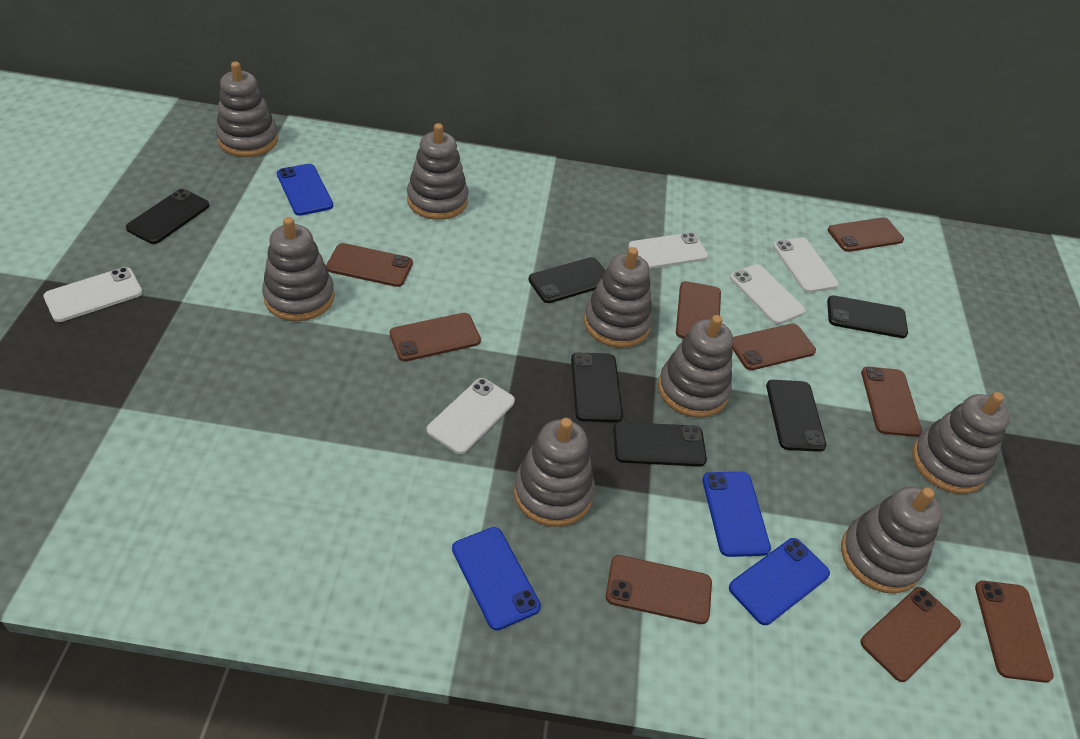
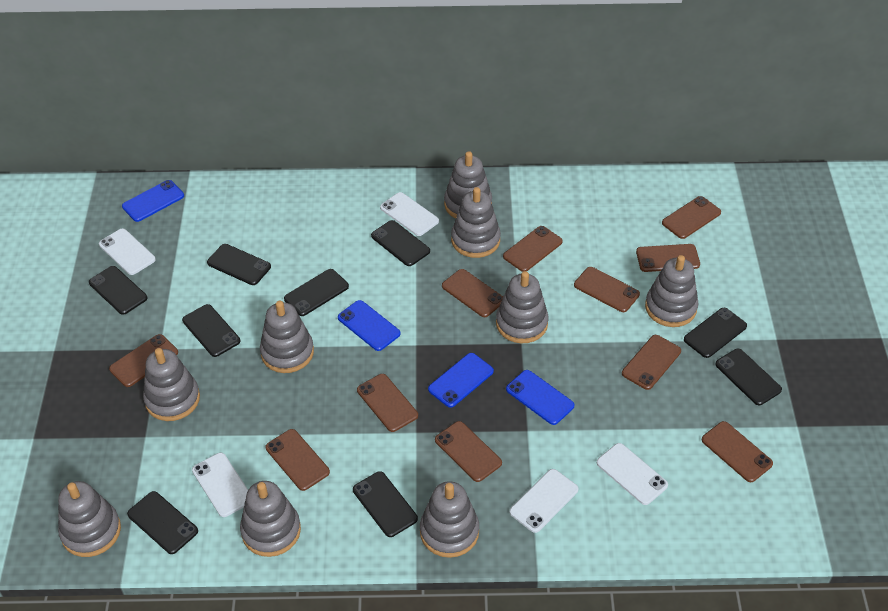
black phone: [126,189,210,244] [528,257,605,303] [571,353,623,422] [613,422,707,467] [766,380,826,452] [827,295,908,338] = 6 -> [89,266,147,315] [127,491,198,554] [182,304,240,357] [207,244,271,285] [284,269,349,316] [353,471,418,537] [371,220,430,266] [684,308,747,358] [715,349,782,405] = 9
brown phone: [326,243,413,287] [390,313,481,362] [606,555,712,624] [676,281,721,339] [732,324,816,370] [828,217,904,252] [860,587,961,682] [861,367,922,437] [975,581,1054,683] = 9 -> [109,334,178,387] [266,429,330,491] [357,374,418,432] [435,421,502,482] [442,269,503,317] [503,226,563,272] [574,267,640,312] [622,335,681,390] [636,244,700,272] [662,196,721,239] [702,421,773,482] = 11
grey stacking toy: [216,62,278,157] [262,217,335,321] [407,123,468,220] [514,418,595,527] [584,247,653,348] [658,315,733,418] [841,487,942,594] [912,392,1010,494] = 8 -> [58,481,121,557] [143,348,200,421] [240,481,301,557] [260,301,314,373] [420,481,479,558] [444,151,492,219] [451,187,501,258] [496,271,548,343] [645,255,699,327] = 9

